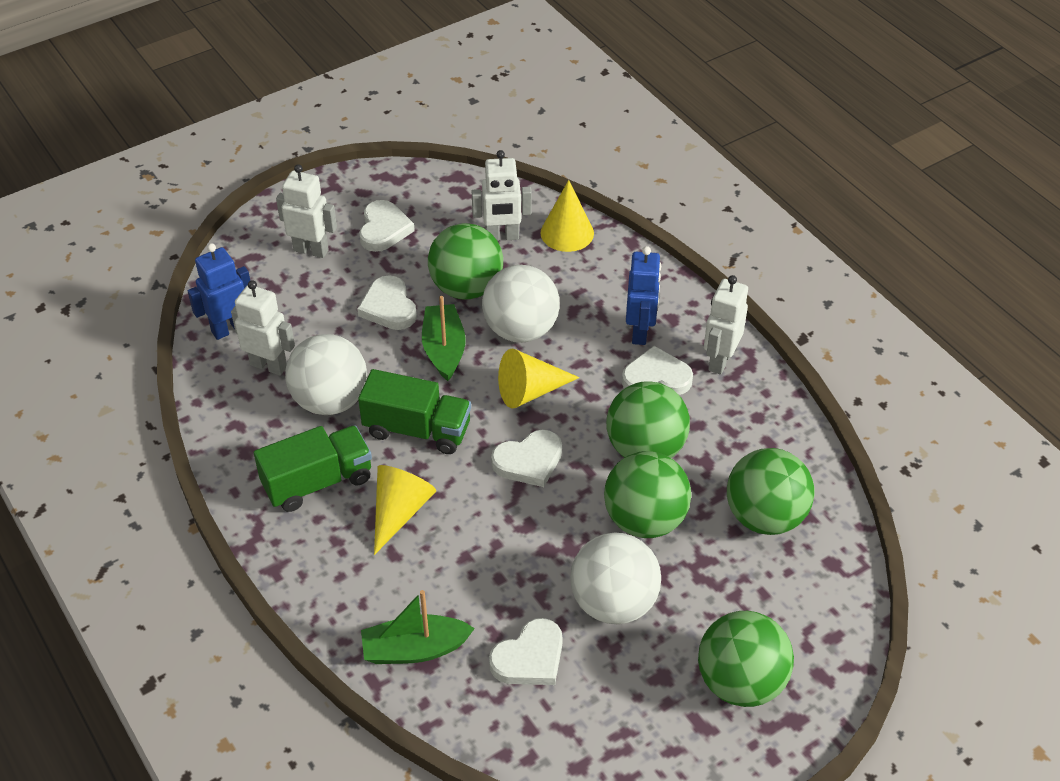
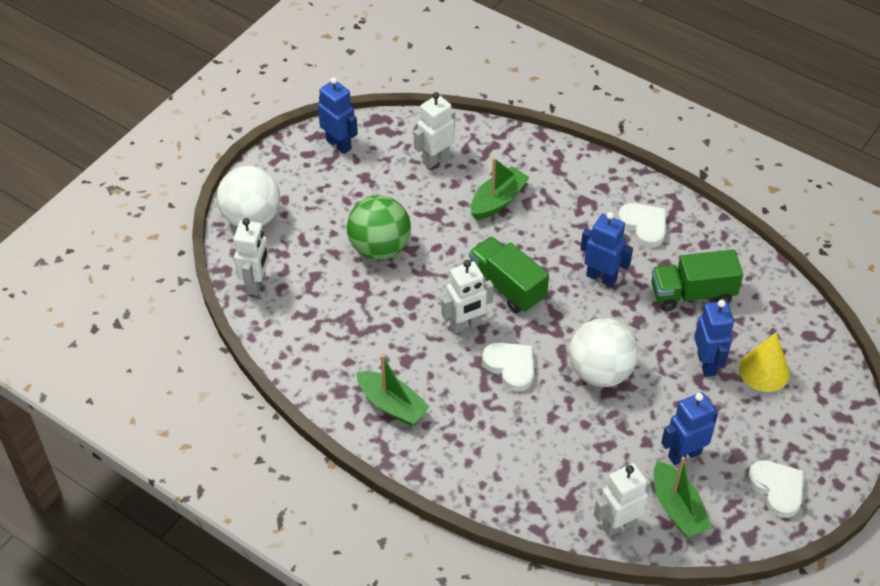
blue robot: [188,243,250,340] [626,246,661,345] = 2 -> [318,77,358,154] [581,212,633,287] [661,392,718,465] [694,300,734,377] = 4
green ball: [428,223,503,300] [604,451,691,538] [606,381,690,458] [698,611,794,707] [727,448,815,535] = 5 -> [347,195,411,260] = 1
green boat: [361,590,475,664] [422,296,466,381] = 2 -> [356,354,430,426] [471,157,530,220] [654,456,712,537] = 3
white ball: [285,334,367,415] [482,265,560,343] [570,532,661,624] = 3 -> [217,166,280,227] [569,318,638,387] = 2
white heart: [357,275,417,330] [359,200,415,252] [489,618,563,685] [491,430,562,487] [622,346,693,395] = 5 -> [482,342,534,392] [618,203,666,248] [748,460,804,518] = 3
yellow cone: [374,465,436,555] [498,349,579,409] [541,180,594,252] = 3 -> [739,332,790,392] = 1

